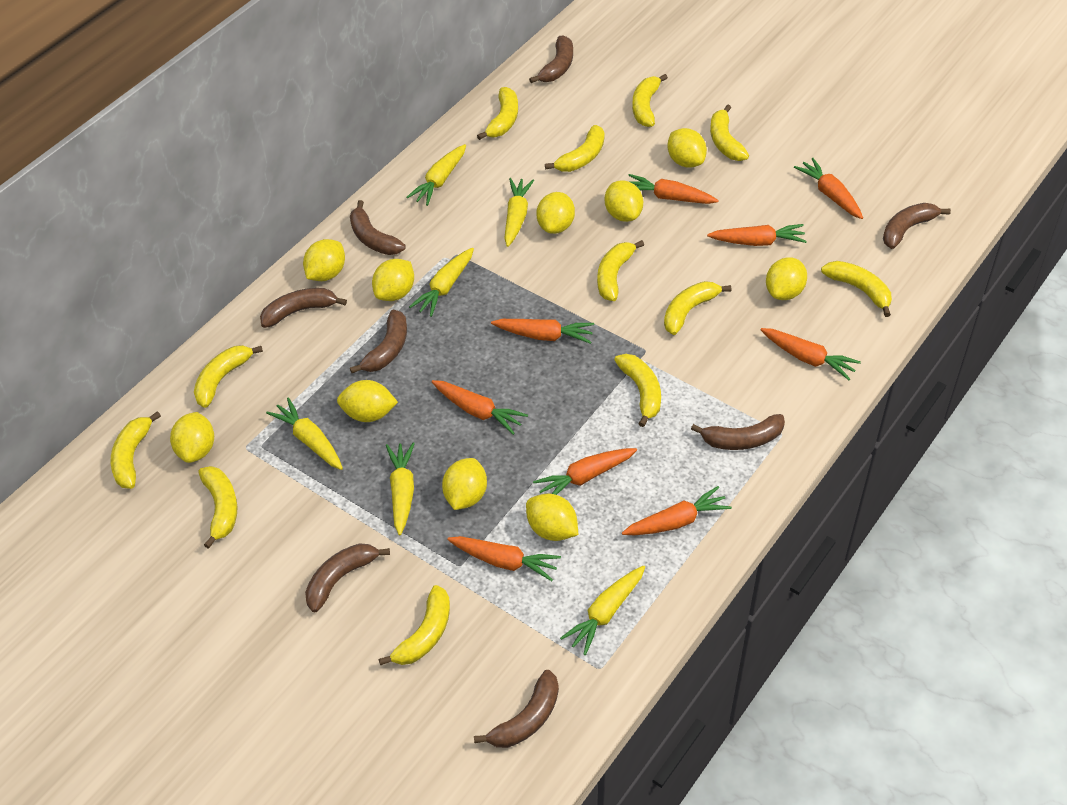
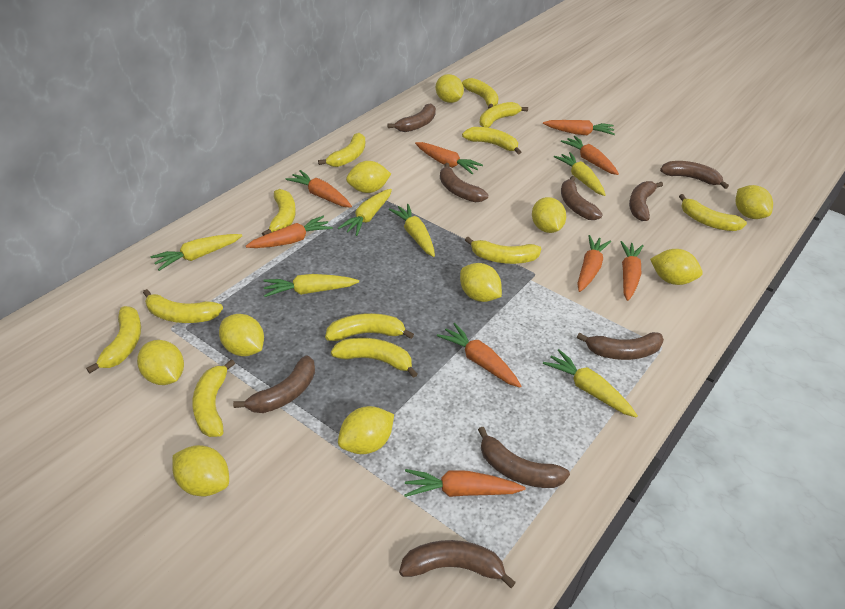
brown banana: [260,288,347,328] [305,543,390,612] [350,200,406,255] [350,310,407,373] [474,670,559,748] [529,35,573,83] [691,414,785,450] [883,203,951,249] = 8 -> [233,355,315,413] [387,103,436,132] [399,540,516,588] [440,163,488,202] [478,427,570,488] [561,176,603,220] [577,332,664,360] [629,181,663,221] [660,161,729,189] = 9

